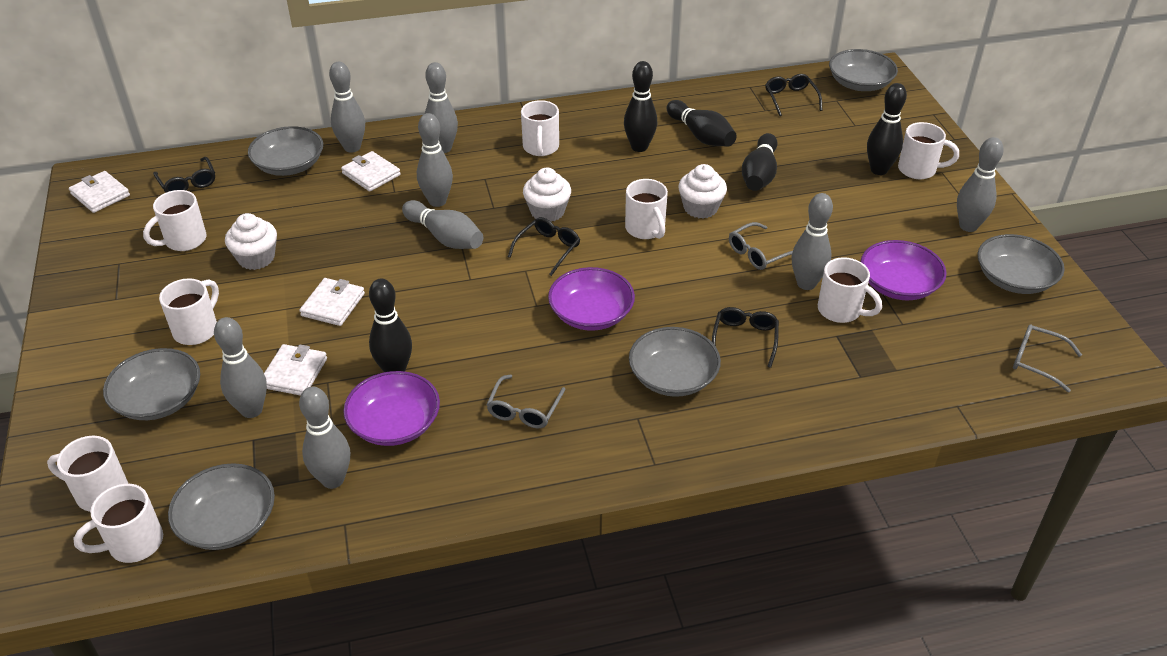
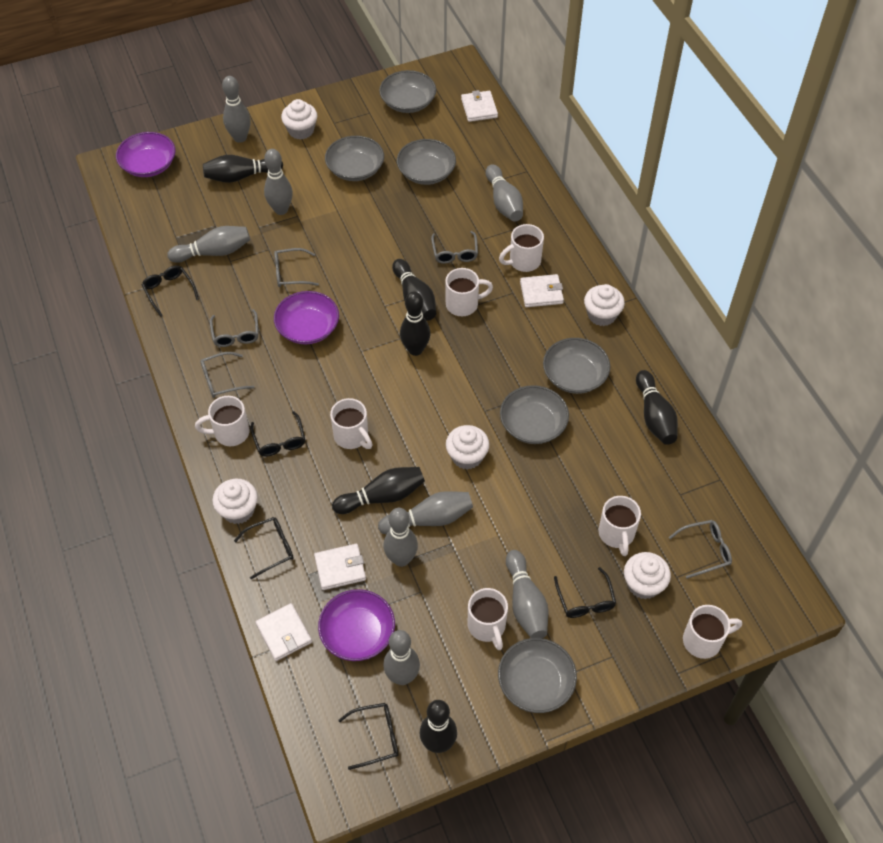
black bowling pin: [369,279,412,372] [624,61,657,152] [666,100,737,147] [742,133,777,191] [867,83,907,175] = 5 -> [203,155,283,183] [332,467,425,514] [392,259,436,321] [400,291,430,356] [420,700,457,753] [636,370,678,445] = 6
black glasses: [153,157,215,193] [508,217,580,276] [712,307,779,368] [765,74,822,116] = 4 -> [142,265,199,317] [234,517,294,579] [250,411,305,456] [338,703,398,770] [554,567,616,618] = 5
grey glasses: [486,374,565,428] [729,222,793,270] [1013,325,1082,392] = 3 -> [200,352,254,398] [210,309,259,347] [274,248,319,287] [431,231,478,264] [669,520,732,579] = 5
white cupcake: [225,213,277,270] [523,168,571,221] [678,164,727,218] = 3 -> [212,479,258,524] [281,99,317,140] [446,425,489,470] [584,284,625,326] [624,552,671,599] = 5
white mug: [47,436,128,512] [73,483,163,563] [143,190,207,251] [159,278,219,345] [521,100,559,156] [625,179,668,239] [818,257,882,323] [898,122,959,179] = 8 -> [195,396,249,446] [330,398,373,449] [445,268,493,316] [468,588,508,650] [499,224,544,272] [598,496,641,556] [683,605,742,659] = 7

